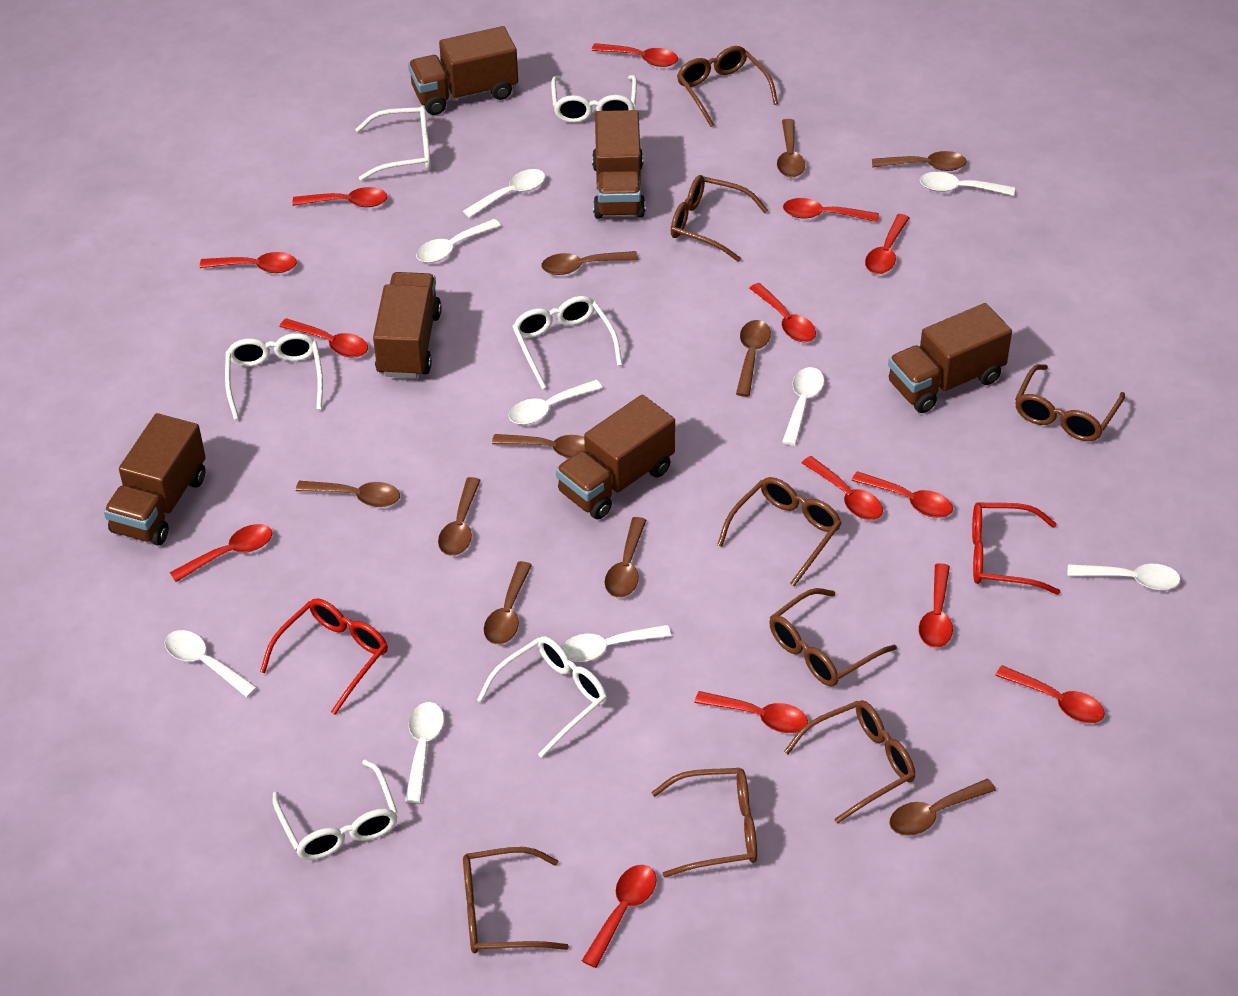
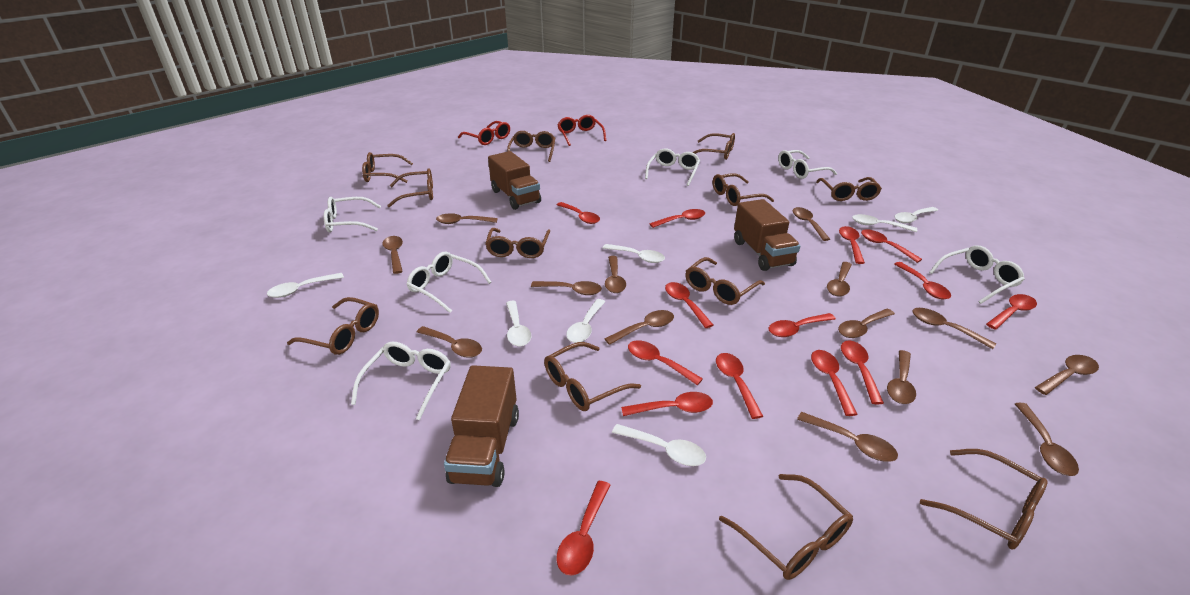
brown glasses: [463,847,569,953] [651,768,757,878] [671,175,768,262] [677,46,778,127] [717,477,842,587] [769,588,897,686] [784,700,915,824] [1015,364,1125,441] = 8 -> [287,297,379,355] [362,152,413,183] [387,168,433,207] [485,228,550,258] [507,131,555,162] [544,342,641,411] [685,257,765,305] [692,133,735,160] [713,173,774,206] [719,474,853,580] [816,177,882,201] [920,449,1048,550] = 12
brown spoon: [296,481,400,507] [438,477,481,556] [484,561,532,644] [492,434,585,458] [541,251,638,275] [605,517,646,597] [736,320,771,397] [777,119,805,178] [872,151,967,171] [889,779,996,836] = 10 -> [382,236,403,274] [417,326,482,358] [436,213,498,224] [531,281,602,295] [604,310,674,345] [605,256,626,293] [793,207,830,241] [797,412,898,462] [827,262,852,297] [838,309,895,338] [887,350,916,404] [912,308,996,349] [1015,403,1079,476] [1035,355,1099,395] = 14
brown truck: [104,413,206,546] [373,272,441,378] [408,26,518,115] [556,395,675,519] [592,110,645,219] [888,303,1012,413] = 6 -> [444,365,519,487] [488,151,541,210] [734,199,800,271] = 3
white spoon: [165,630,257,697] [405,702,444,803] [416,219,501,263] [463,169,545,218] [509,380,602,425] [561,625,671,662] [782,367,824,446] [920,172,1015,196] [1067,564,1181,590] = 9 -> [267,273,344,298] [506,301,531,346] [566,299,605,343] [603,244,665,263] [612,424,706,466] [852,214,917,232] [894,207,938,223] = 7

